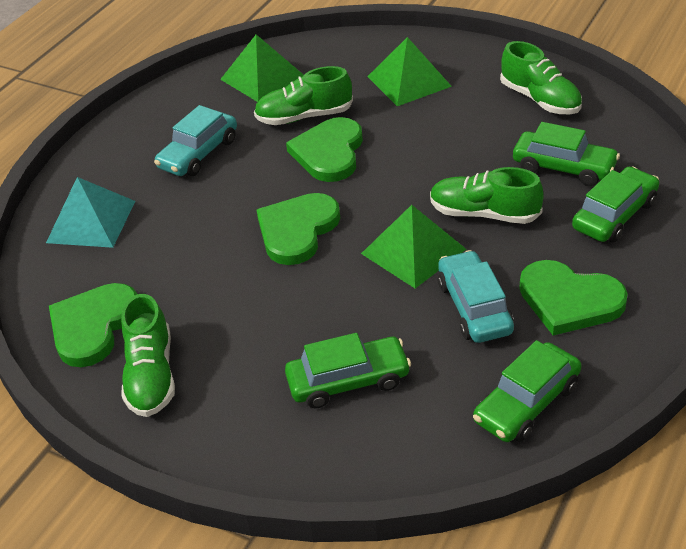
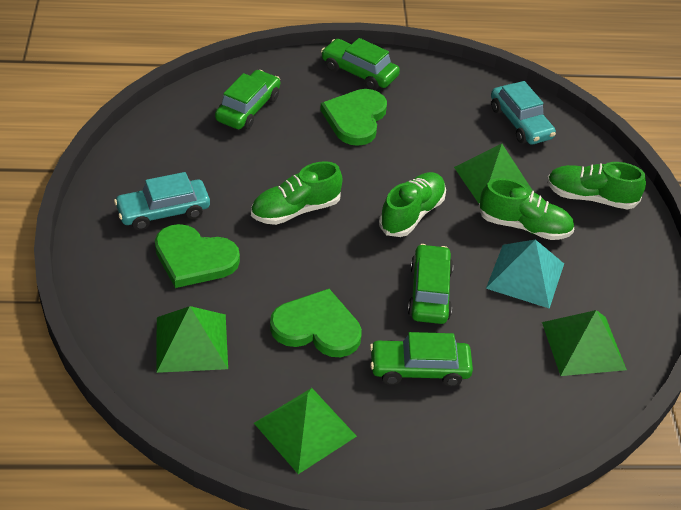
green heart: [49,283,137,367] [256,193,340,265] [286,117,363,182] [519,260,628,336] = 4 -> [155,224,240,288] [270,289,362,357] [320,89,387,146] = 3
green pyramid: [220,35,304,102] [361,205,466,288] [367,37,452,106] = 3 -> [157,306,228,373] [254,388,357,474] [454,144,533,203] [542,310,627,376] = 4

